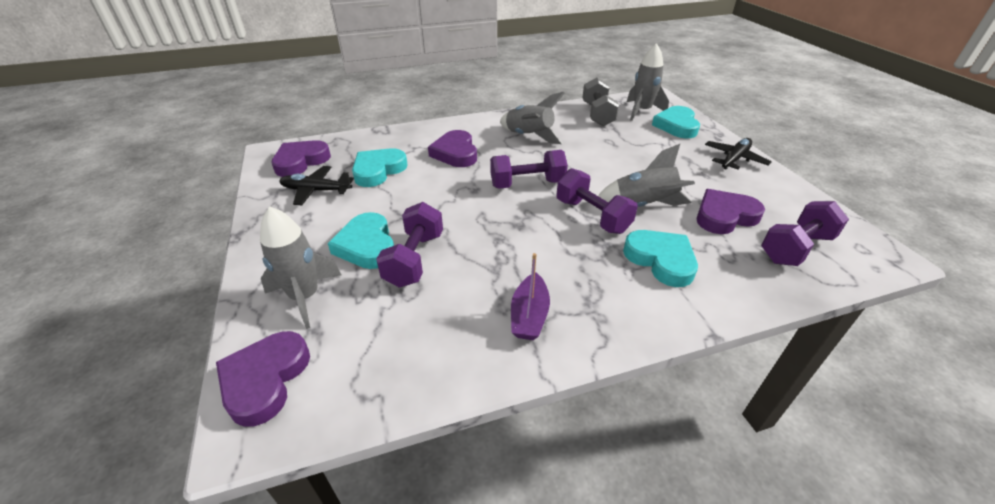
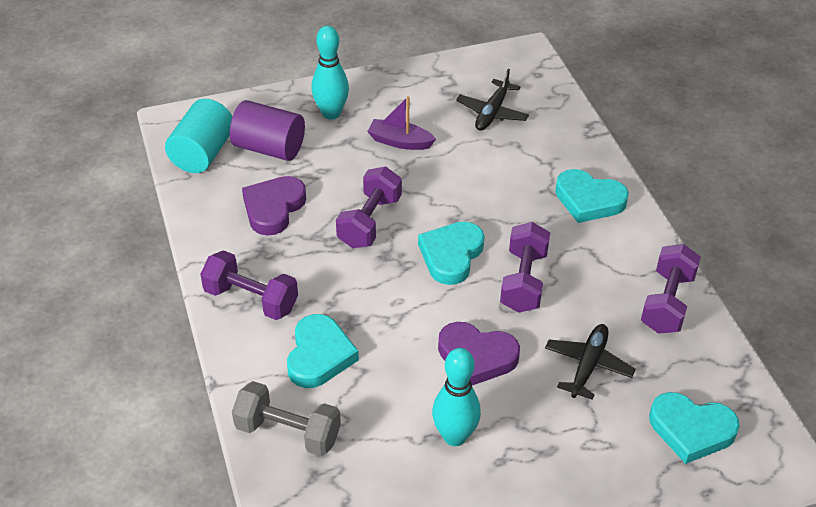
grey rocket: [260,206,341,329] [500,92,565,144] [598,144,695,207] [627,43,669,121] = 4 -> none = 0
purple cylinder: none = 0 -> [230,100,305,161] = 1
purple heart: [216,331,310,427] [271,140,331,177] [428,130,477,167] [696,189,765,234] = 4 -> [242,176,306,236] [438,322,520,385] = 2
turquoise bowling pin: none = 0 -> [311,25,349,120] [432,348,481,446] = 2
turquoise cylinder: none = 0 -> [165,99,233,173] = 1

